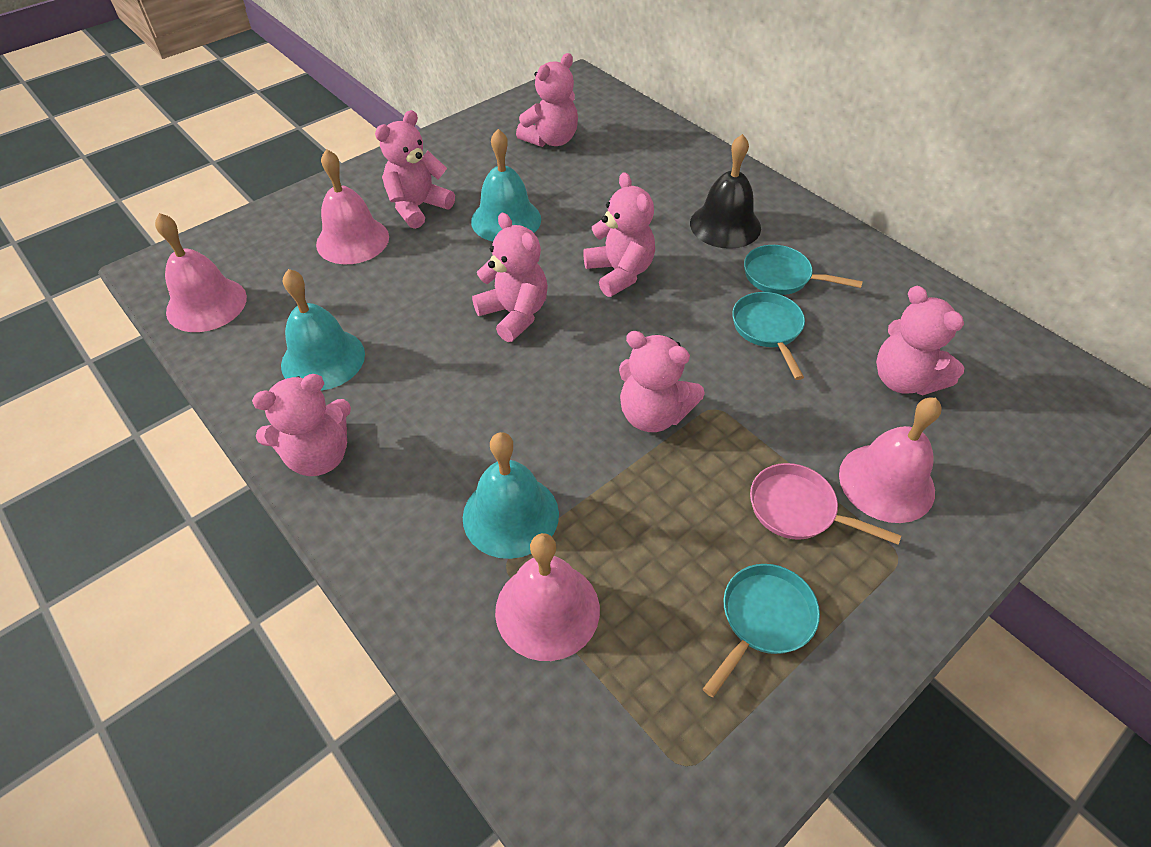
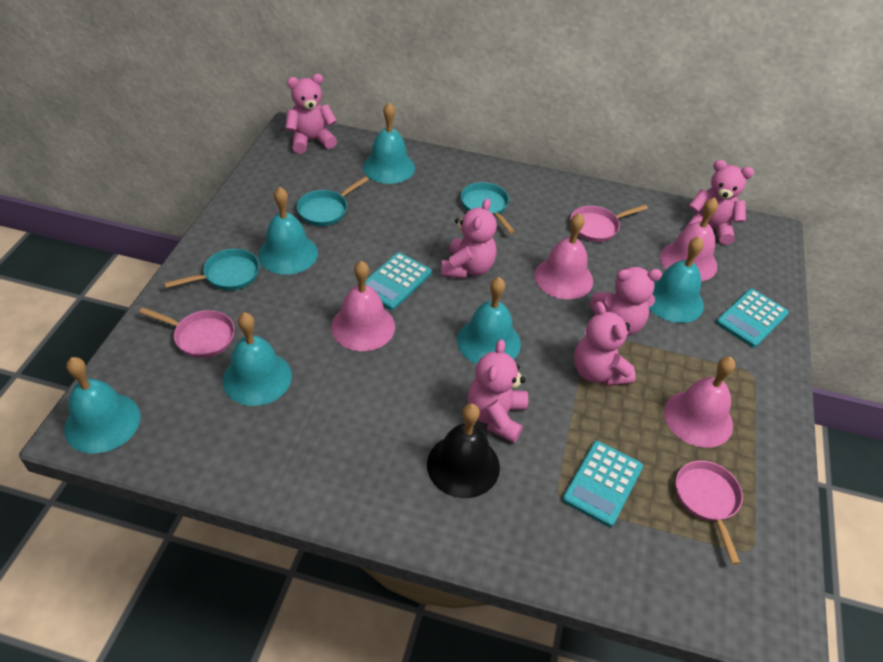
pink pan: [750,463,901,545] = 1 -> [139,307,235,358] [570,205,648,242] [676,460,743,565] = 3
pink teddy bear: [252,374,351,476] [375,110,455,229] [472,213,548,342] [516,53,578,147] [583,172,655,297] [619,331,705,432] [876,286,964,395] = 7 -> [285,74,337,154] [441,198,497,279] [467,339,528,443] [574,301,636,386] [590,267,662,336] [686,160,754,245] = 6
turquoise bell: [281,269,365,391] [463,432,559,559] [471,129,541,242] = 3 -> [64,357,141,454] [222,312,292,406] [258,187,318,275] [363,102,415,184] [457,277,521,364] [649,236,704,323] = 6
turquoise calculator: none = 0 -> [365,252,432,310] [562,441,643,527] [716,289,789,348] = 3

